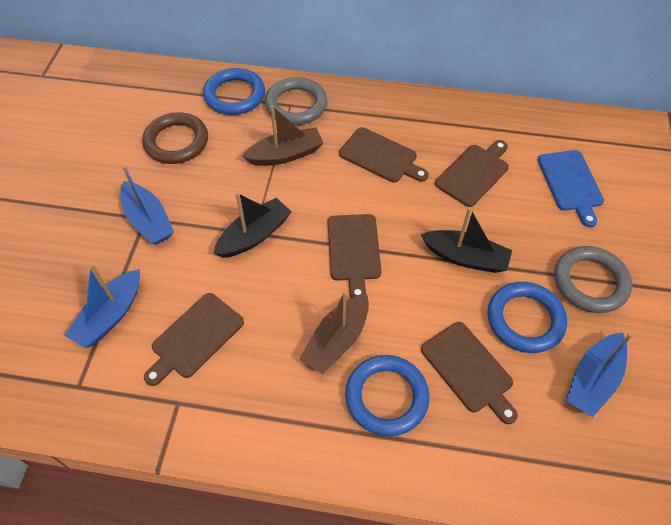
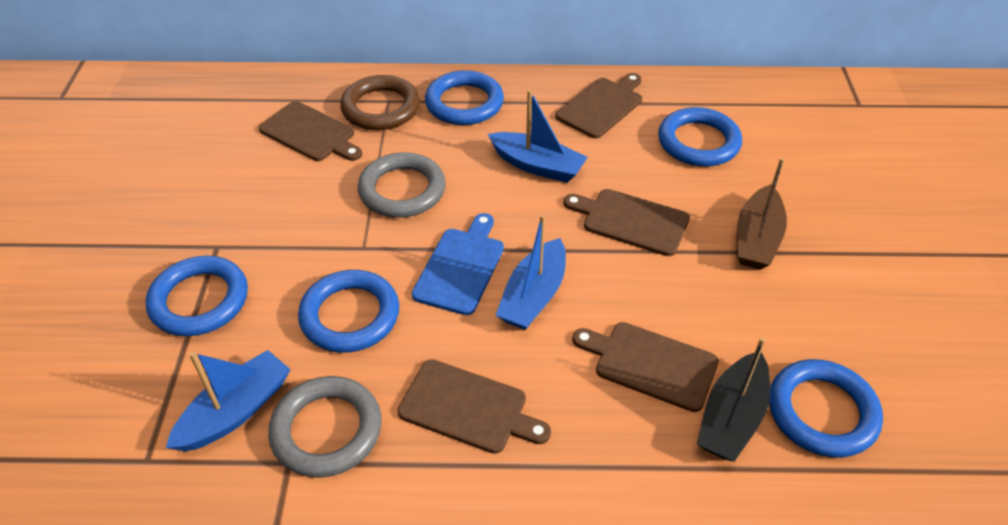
black boat: [213,193,291,258] [421,207,512,273] = 2 -> [697,337,770,462] = 1
blue ring: [203,68,265,115] [345,355,430,436] [488,282,567,353] = 3 -> [146,256,248,336] [298,270,399,353] [425,70,504,125] [658,107,742,167] [769,359,883,458] = 5
brown boat: [242,105,323,166] [300,290,369,375] = 2 -> [737,158,787,270] = 1

